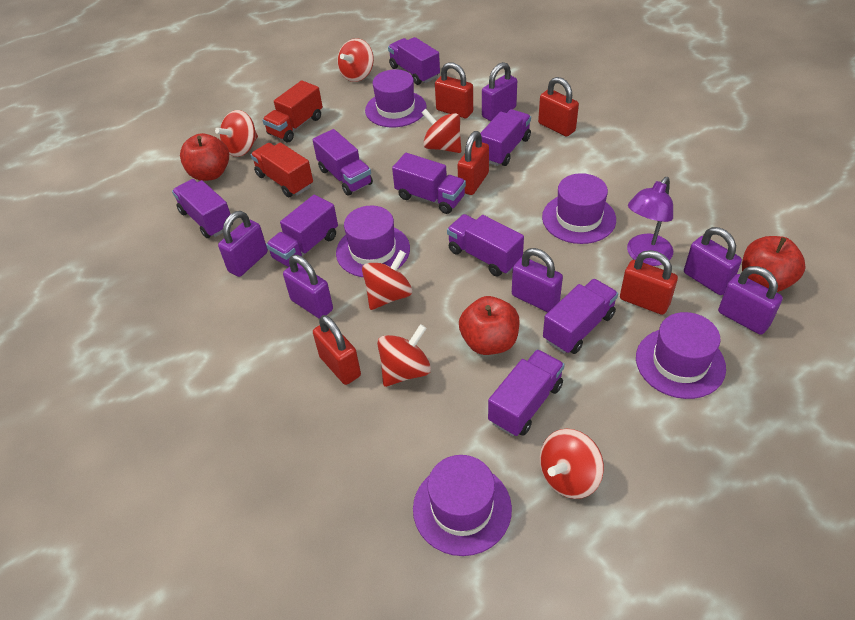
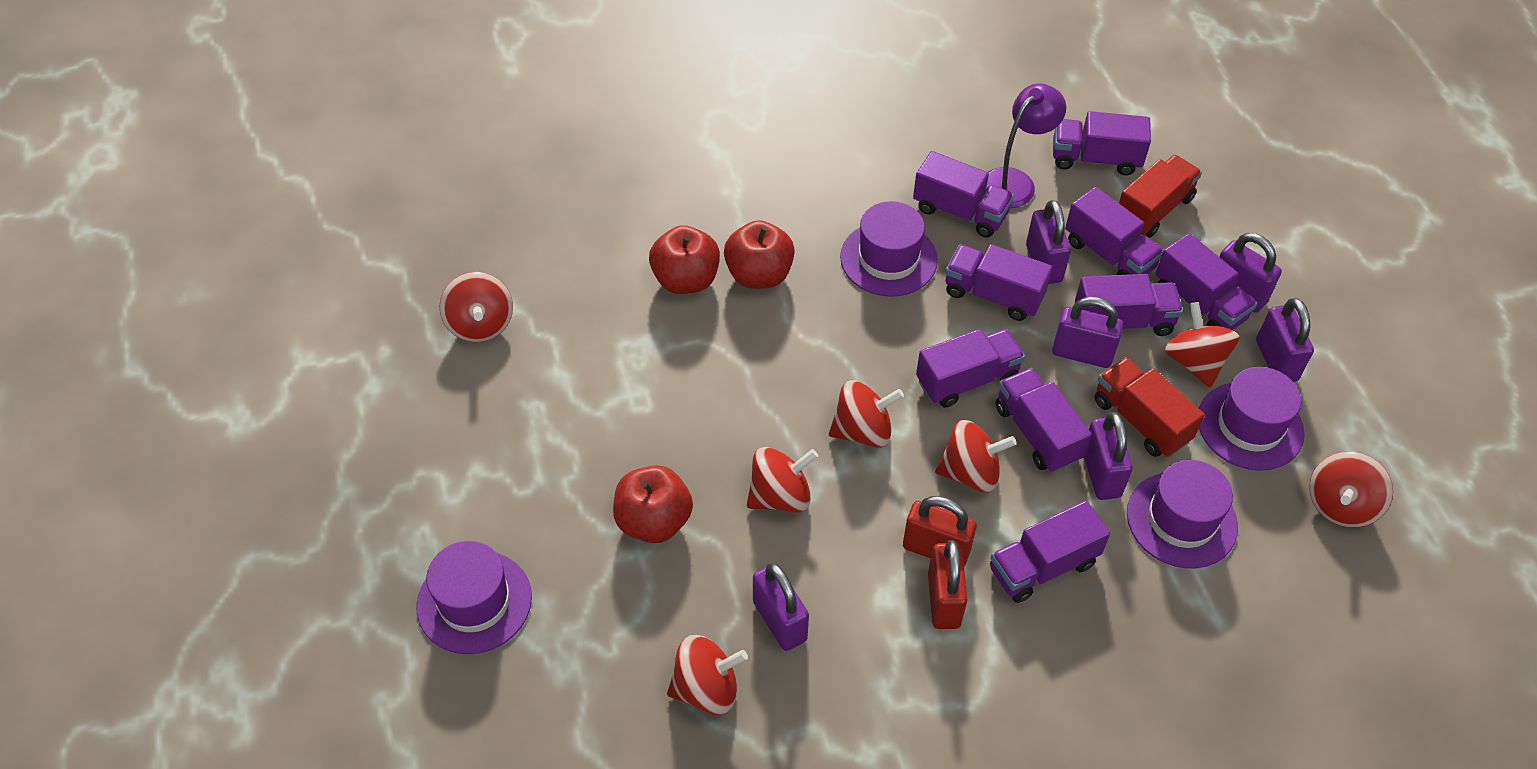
purple hat: [336,205,410,277] [365,69,427,127] [413,455,512,556] [542,173,616,244] [636,312,726,399] = 5 -> [416,541,532,654] [840,201,938,297] [1127,460,1238,568] [1199,367,1305,471] = 4
red padlock: [313,315,361,385] [435,62,473,118] [458,131,489,195] [538,77,579,137] [620,250,678,315] = 5 -> [903,496,977,566] [928,540,967,629] = 2
red spinning top: [215,110,258,157] [337,38,374,82] [362,250,412,310] [377,324,431,387] [422,109,461,153] [540,429,604,499] = 6 -> [439,272,513,342] [667,635,748,715] [747,447,818,513] [829,380,904,448] [935,420,1017,492] [1165,302,1240,387] [1309,451,1393,527] = 7

